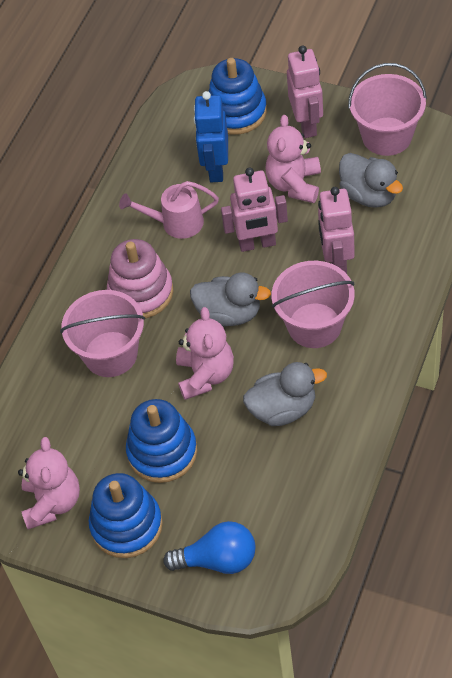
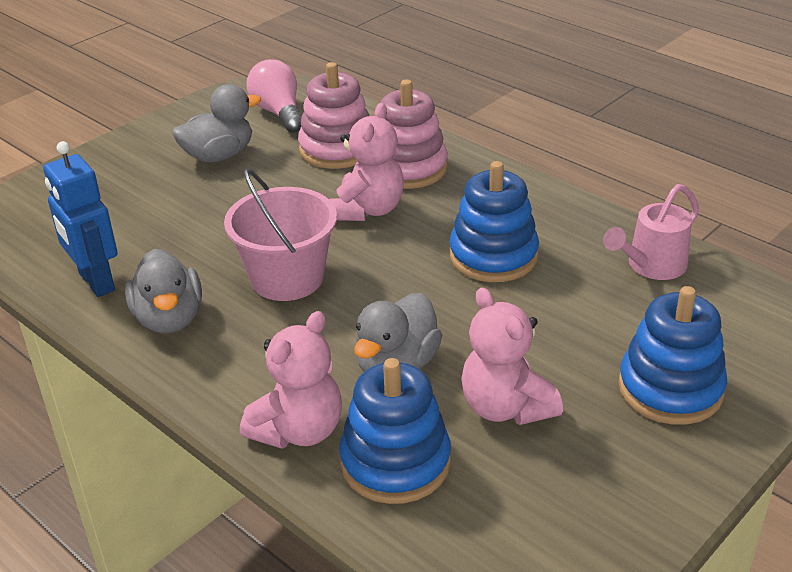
blue light bulb: [163,521,256,574] = 1 -> none = 0
pink bucket: [60,290,145,377] [272,261,355,348] [348,63,427,156] = 3 -> [224,168,337,301] = 1
pink light bulb: none = 0 -> [247,59,302,133] = 1
pink robot: [221,167,288,252] [287,45,323,138] [318,187,355,274] = 3 -> none = 0
pink stacking toy: [107,239,173,318] = 1 -> [298,62,369,169] [380,79,448,189] = 2

